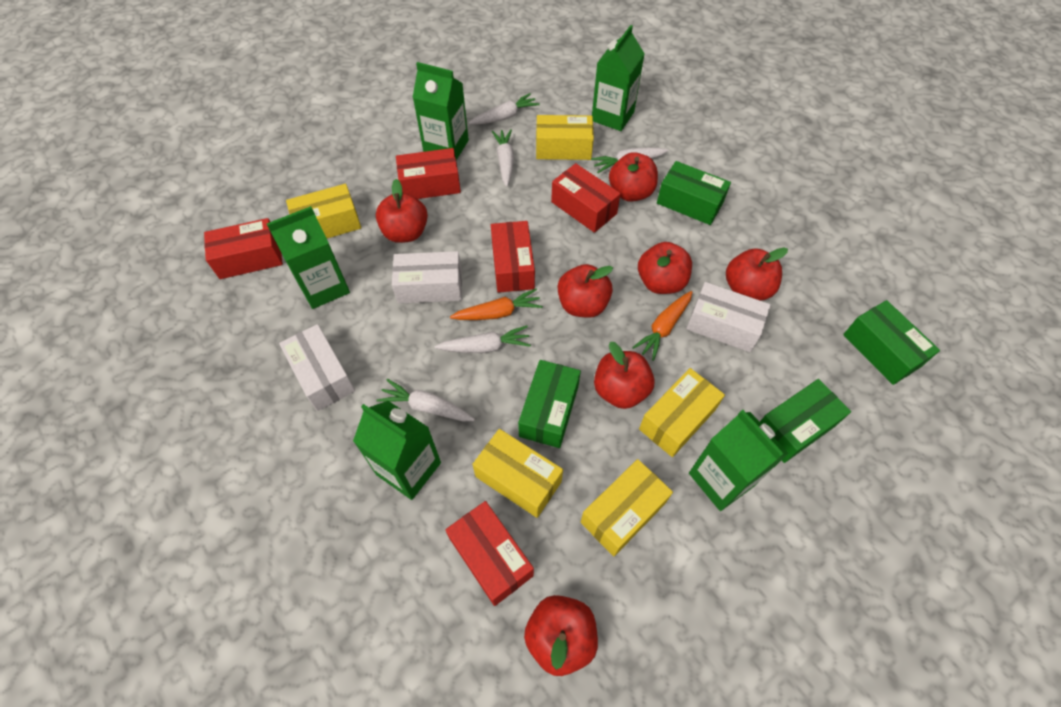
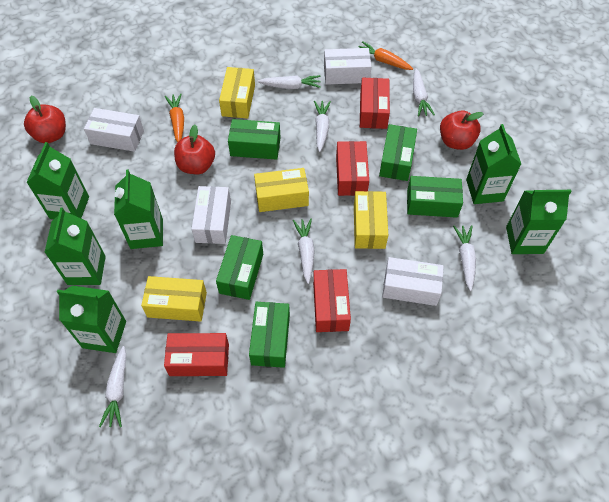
green box: [518,360,581,448] [657,161,731,225] [760,379,851,463] [843,300,940,385] = 4 -> [216,235,263,300] [228,119,281,160] [249,302,290,368] [379,124,417,181] [407,176,463,218] = 5
green carton: [267,206,350,309] [353,401,441,500] [412,62,469,160] [592,25,645,131] [689,410,789,511] = 5 -> [26,142,89,219] [44,208,106,285] [57,286,126,353] [114,169,163,249] [466,124,521,204] [506,190,572,254] = 6
red apple: [376,179,428,243] [524,595,598,676] [558,264,613,318] [594,342,655,409] [609,152,658,202] [638,242,692,294] [726,247,788,301] = 7 -> [24,96,66,143] [174,125,215,174] [440,110,484,150] = 3
red box: [204,218,283,279] [396,148,461,199] [445,501,534,606] [491,221,535,293] [551,163,621,233] = 5 -> [164,333,229,376] [313,269,351,332] [336,141,369,196] [360,78,390,129] = 4
white box: [279,324,355,411] [392,251,462,304] [686,282,771,352] = 3 -> [84,108,144,152] [192,186,231,244] [324,48,372,85] [382,257,444,306] = 4
white carrot: [377,379,475,422] [434,326,531,353] [469,93,540,124] [492,129,514,187] [591,147,668,173] = 5 -> [99,346,126,427] [258,75,321,89] [293,219,315,284] [314,101,331,152] [413,68,435,117] [453,225,476,291] = 6
yellow box: [286,184,361,238] [472,429,563,518] [536,115,594,160] [581,459,673,556] [639,368,725,457] = 5 -> [141,276,207,322] [219,67,255,119] [254,168,309,212] [354,191,388,249] = 4

